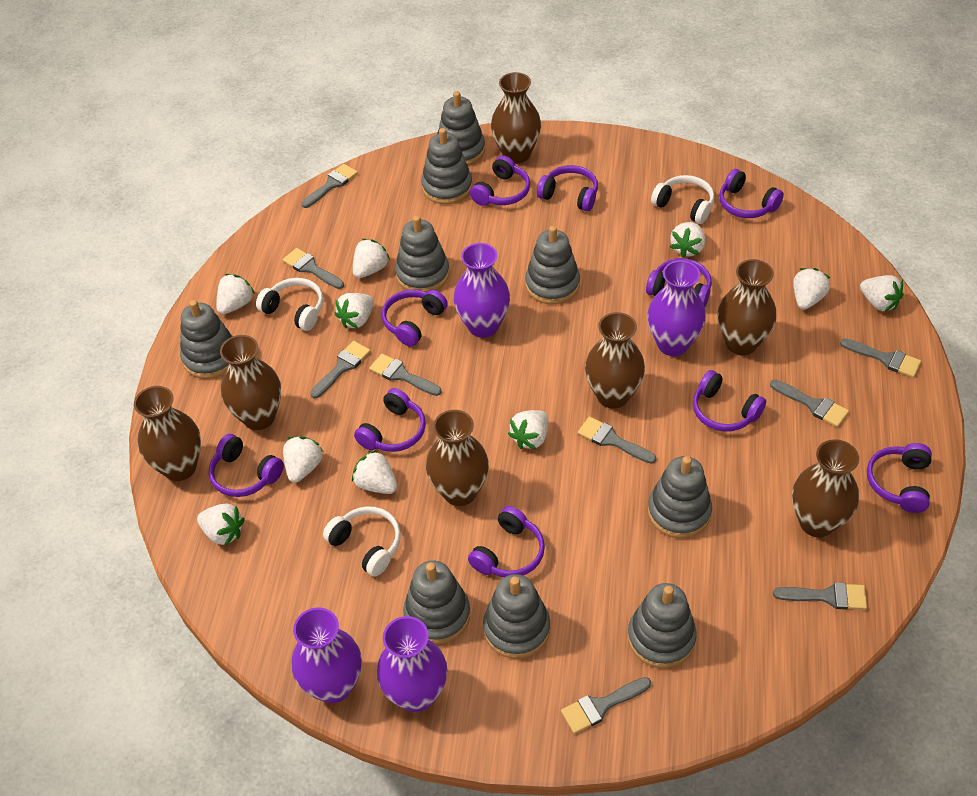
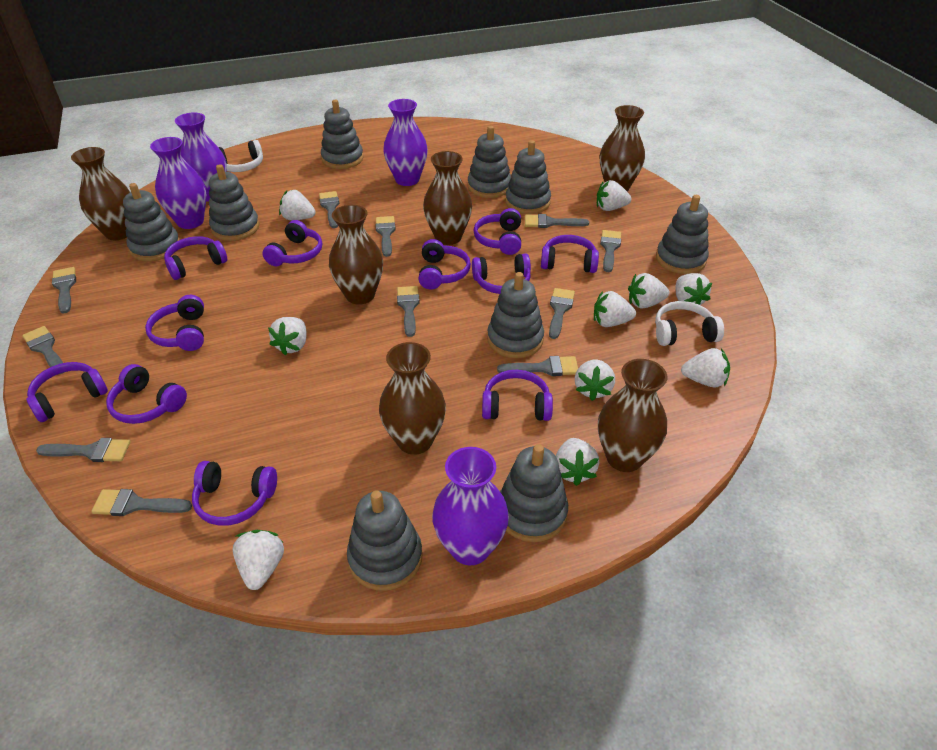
brown vase: [134,386,201,481] [220,335,281,430] [426,410,489,506] [491,72,541,164] [585,312,645,409] [718,259,777,355] [792,439,859,537] = 7 -> [71,147,130,240] [329,205,383,305] [379,342,446,455] [423,151,472,245] [598,359,668,472] [600,105,645,191] = 6
grey brush: [283,248,344,289] [301,164,358,208] [310,341,371,398] [369,354,442,396] [561,677,651,734] [578,416,656,464] [770,379,849,427] [773,582,867,610] [840,338,921,377] = 9 -> [22,326,64,374] [36,438,131,462] [52,267,76,314] [91,489,192,516] [319,191,339,228] [375,216,396,257] [397,286,420,337] [497,356,578,376] [525,214,589,228] [549,288,575,339] [600,230,621,272] = 11
purple headphones: [209,434,284,497] [354,388,426,452] [382,289,448,347] [468,506,545,577] [470,156,530,206] [537,165,598,212] [646,258,712,307] [693,370,766,432] [719,169,784,218] [867,443,932,513] = 10 -> [27,362,108,422] [106,364,187,424] [145,295,204,351] [164,236,227,280] [192,461,277,526] [262,220,322,266] [418,239,471,290] [472,253,531,294] [473,208,521,255] [482,370,553,421] [541,235,599,273] = 11
white headphones: [256,278,323,331] [323,507,401,577] [651,175,714,224] = 3 -> [218,140,263,172] [655,301,724,346] = 2

